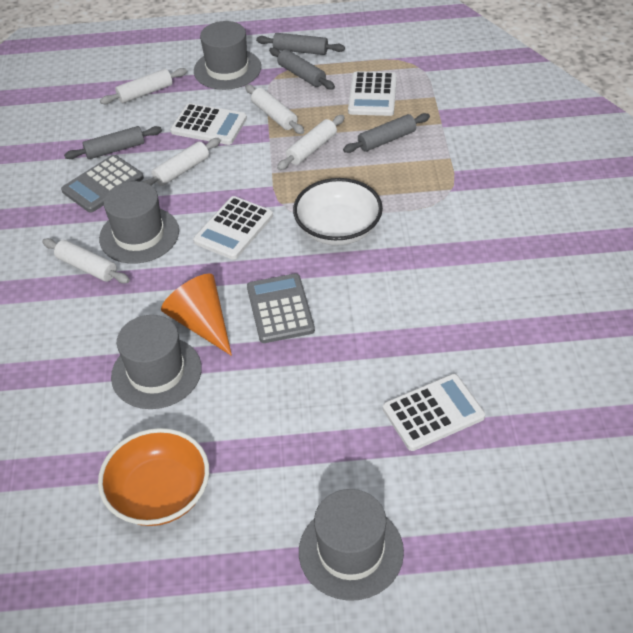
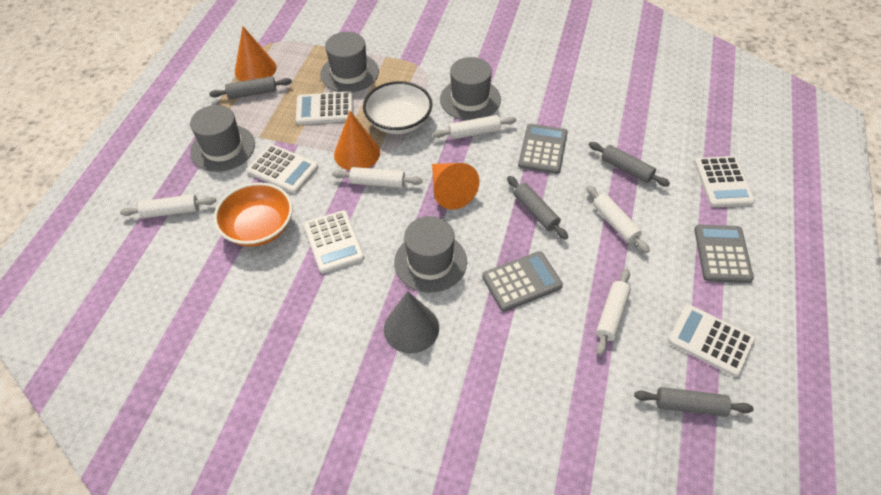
grey calculator: [61,155,144,213] [247,273,315,343] = 2 -> [482,251,563,312] [518,124,568,174] [694,224,754,283] = 3
grey cone: none = 0 -> [384,291,439,353] = 1
orange cone: [161,273,232,356] = 1 -> [235,26,277,81] [334,111,380,170] [432,163,479,210] = 3
white calculator: [170,103,247,145] [193,196,273,260] [348,71,397,116] [383,374,485,451] = 4 -> [247,144,319,194] [296,91,353,125] [304,210,364,273] [668,305,756,377] [694,156,755,207] = 5

